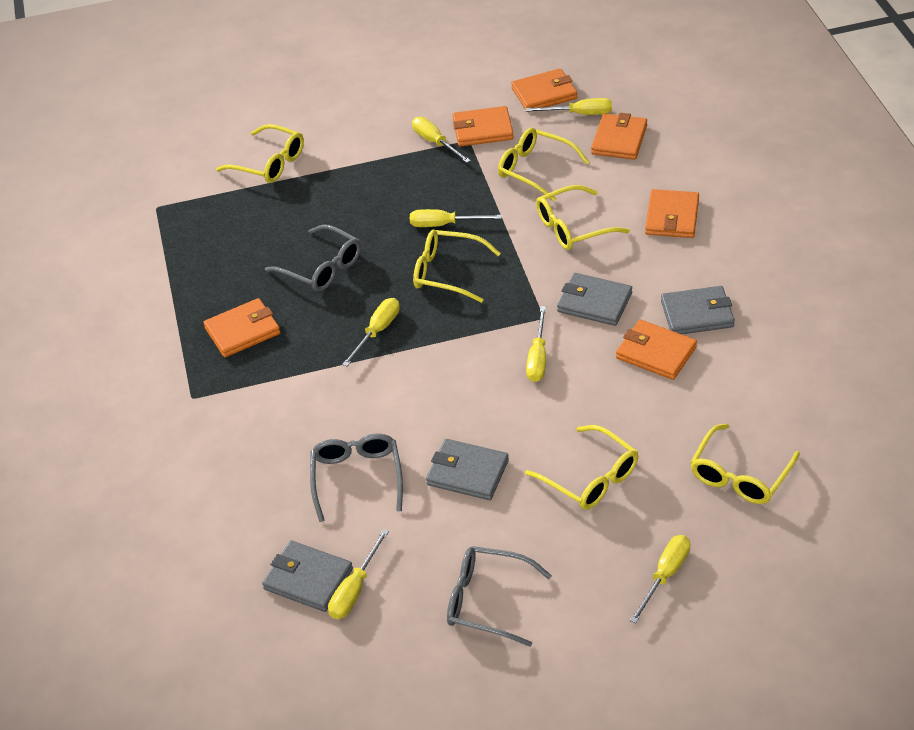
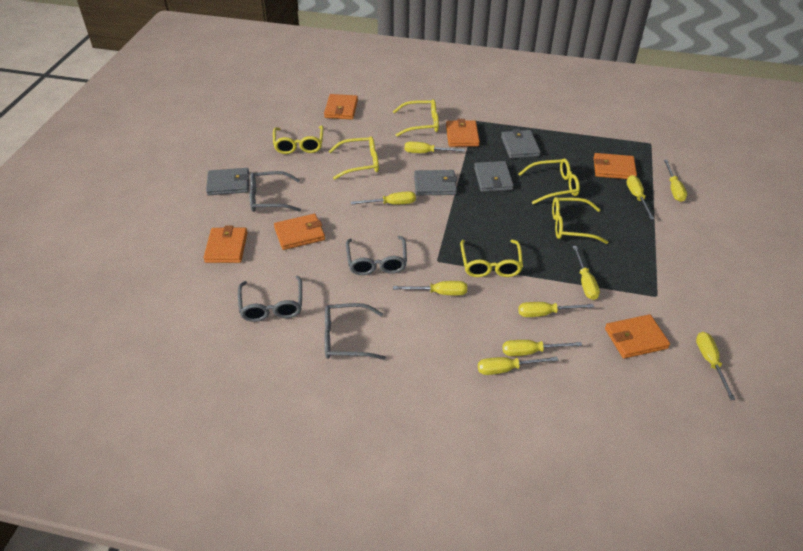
grey glasses: [265,225,361,292] [310,433,403,522] [447,546,552,647] = 3 -> [238,276,302,322] [250,171,301,212] [324,303,386,360] [346,236,407,275] = 4
yellow screwdriver: [328,529,389,619] [342,298,400,366] [410,209,502,227] [412,117,471,163] [526,98,612,115] [526,306,546,382] [630,535,690,623] = 7 -> [351,191,416,205] [393,281,467,295] [405,141,465,153] [478,357,558,375] [503,340,582,356] [518,302,594,317] [572,246,600,300] [626,175,654,220] [664,160,687,202] [696,332,736,400] = 10

